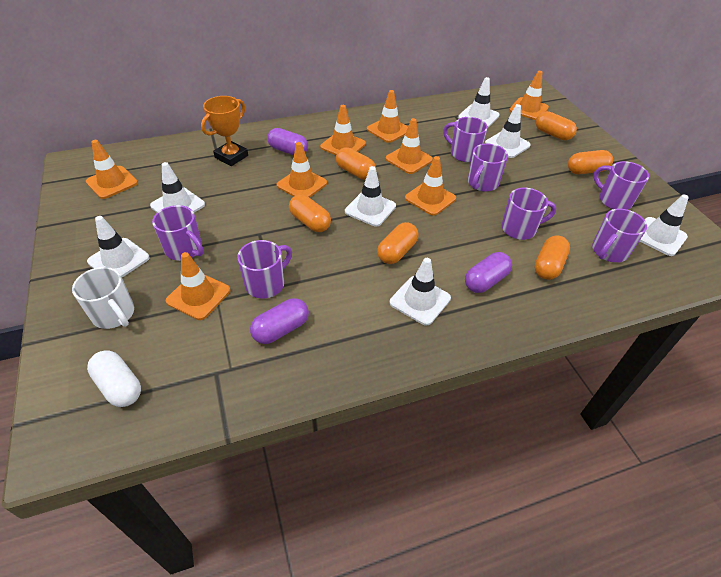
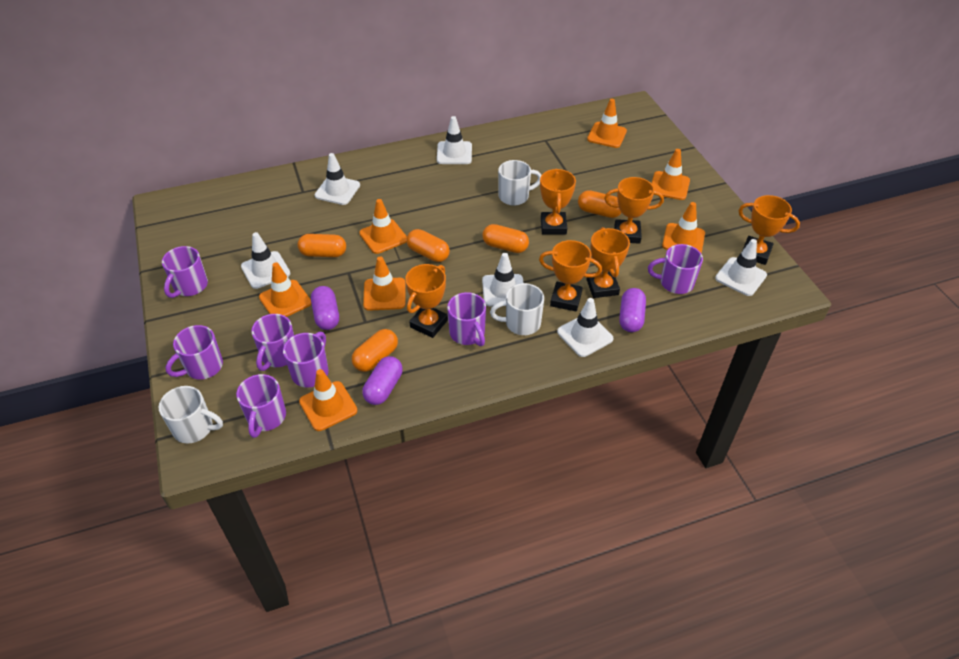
orange capsule: [289,195,331,232] [336,147,376,180] [377,222,418,264] [534,235,570,280] [536,111,577,140] [568,150,613,175] = 6 -> [298,234,346,257] [352,329,398,372] [406,229,450,262] [482,224,529,253] [578,190,622,218] = 5
orange traffic cone: [86,140,138,199] [166,252,230,320] [276,142,327,198] [320,105,366,155] [367,90,408,143] [386,118,433,174] [405,156,456,216] [509,71,549,120] = 8 -> [259,262,311,317] [299,369,357,431] [359,199,407,254] [363,257,406,311] [587,99,627,148] [651,149,690,200] [662,202,705,253] = 7
orange trophy: [201,96,248,166] = 1 -> [405,264,448,338] [539,240,602,311] [540,168,576,235] [587,227,630,298] [604,177,664,244] [738,195,800,265] = 6
white capsule: [87,350,141,407] = 1 -> none = 0
white mug: [72,267,134,329] = 1 -> [159,386,223,444] [490,283,544,335] [498,160,541,205] = 3
white traffic cone: [87,216,150,277] [150,162,205,212] [345,166,396,227] [390,258,451,325] [458,77,500,127] [485,104,531,158] [639,194,689,256] = 7 -> [241,232,290,289] [314,153,360,205] [437,116,472,164] [482,253,523,306] [557,298,614,357] [715,239,767,296] = 6

